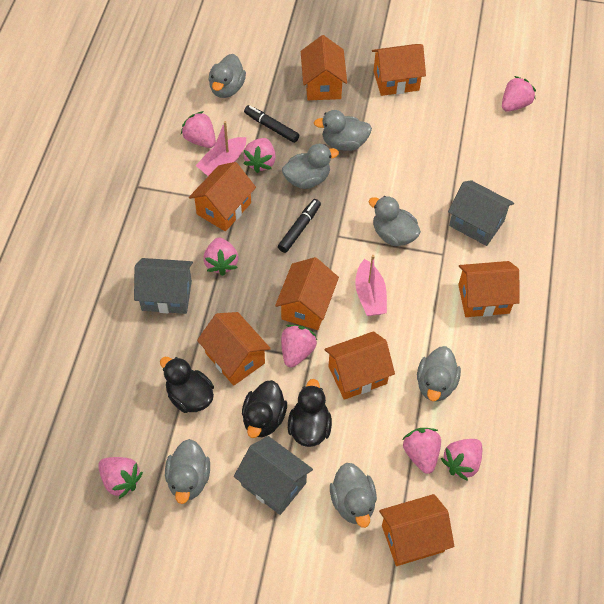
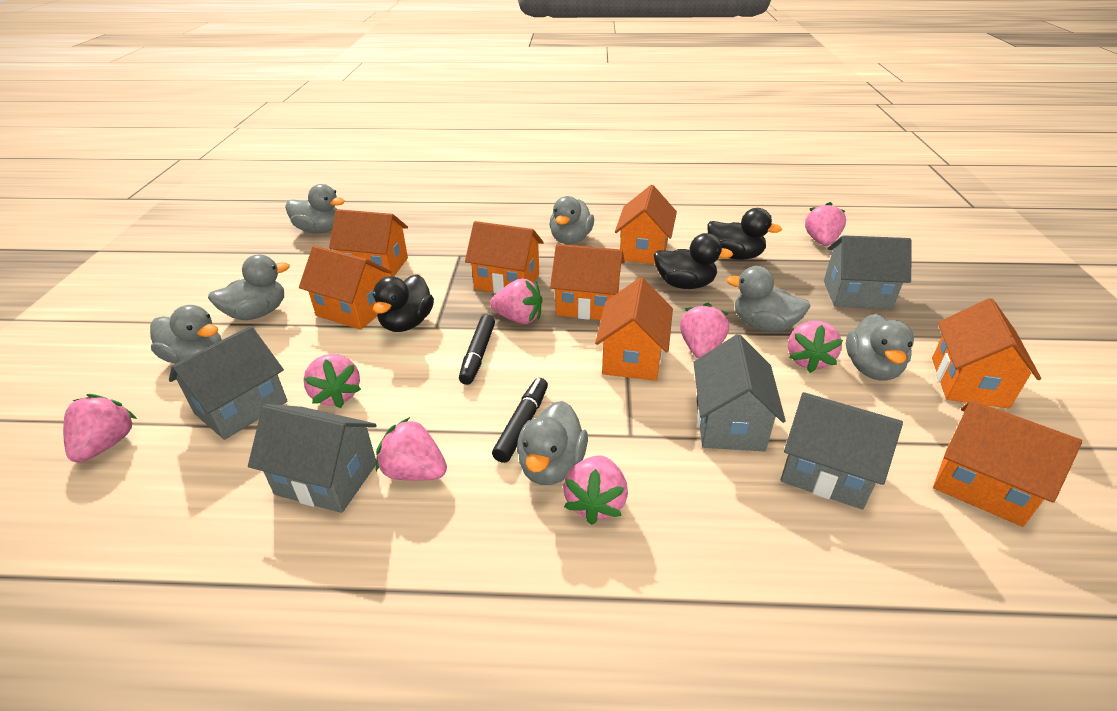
grey house: [134,258,193,314] [234,436,313,515] [448,180,514,246] = 3 -> [169,326,287,440] [248,404,377,513] [693,334,786,451] [781,392,903,510] [824,235,912,309] = 5
pink boat: [196,121,246,176] [355,255,387,316] = 2 -> none = 0

